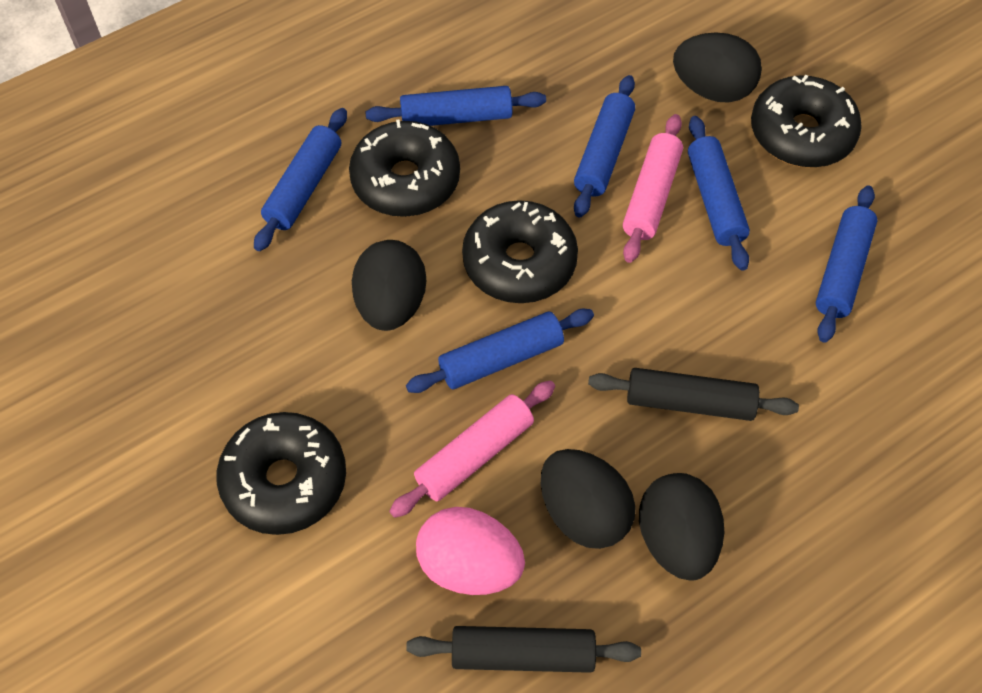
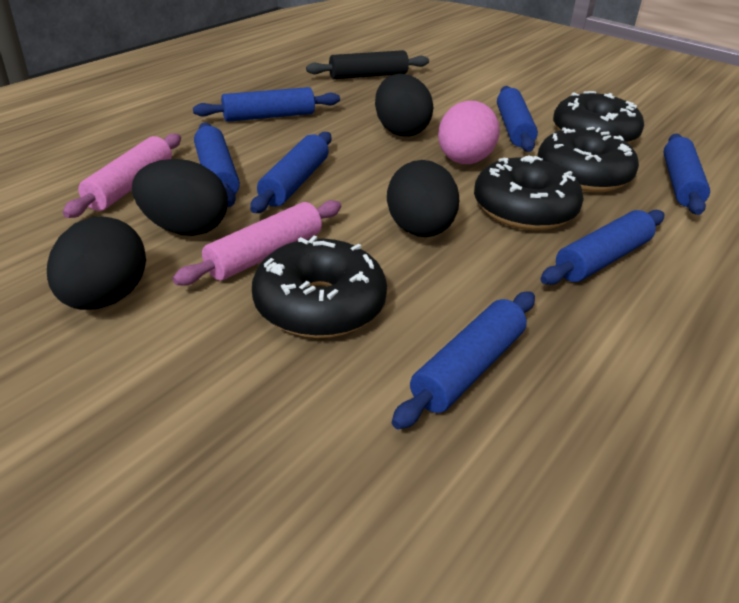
black rolling pin: [406,626,641,673] [588,368,799,421] = 2 -> [306,50,429,79] = 1
blue rolling pin: [254,108,347,251] [365,86,546,126] [406,309,594,393] [574,75,635,218] [688,116,750,271] [816,185,877,343] = 6 -> [193,87,340,122] [194,122,240,207] [250,132,331,213] [392,292,535,429] [497,86,538,152] [541,210,665,285] [664,134,710,215] = 7

